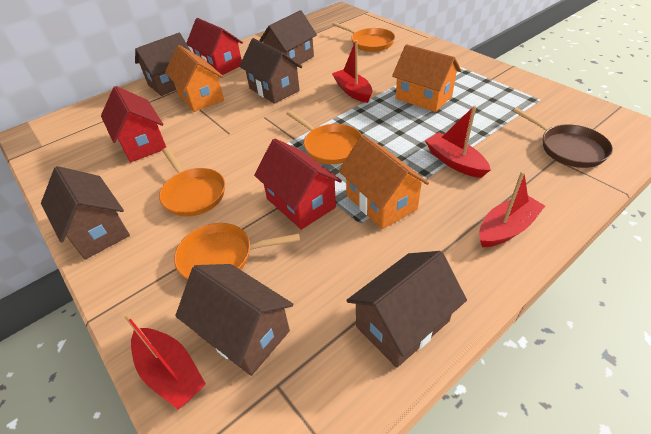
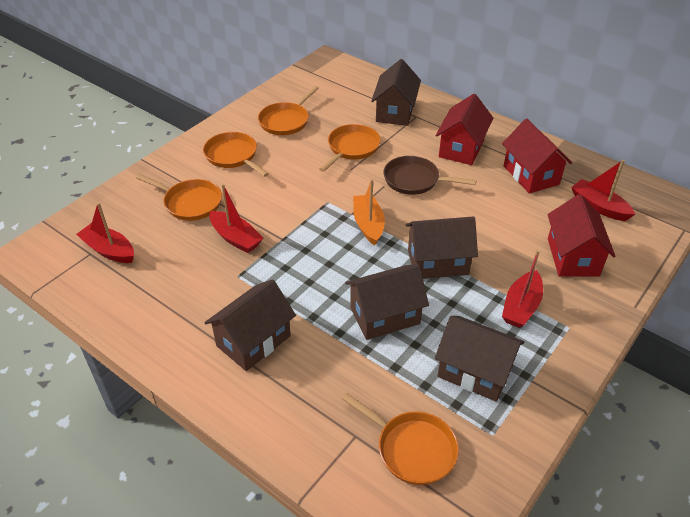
brown house: [41,166,130,260] [135,33,191,96] [175,264,293,376] [239,38,302,104] [259,10,317,64] [346,251,467,368] = 6 -> [205,279,296,371] [345,264,429,340] [371,59,421,126] [406,216,478,279] [435,316,524,402] = 5
orange boat: none = 0 -> [353,179,385,246] = 1
orange house: [165,45,224,112] [338,135,429,229] [392,44,461,112] = 3 -> none = 0
orange pan: [159,148,225,217] [174,223,300,279] [286,111,362,164] [332,22,395,52] = 4 -> [136,174,222,221] [203,132,269,177] [258,86,319,135] [319,124,381,172] [342,393,459,485] = 5

